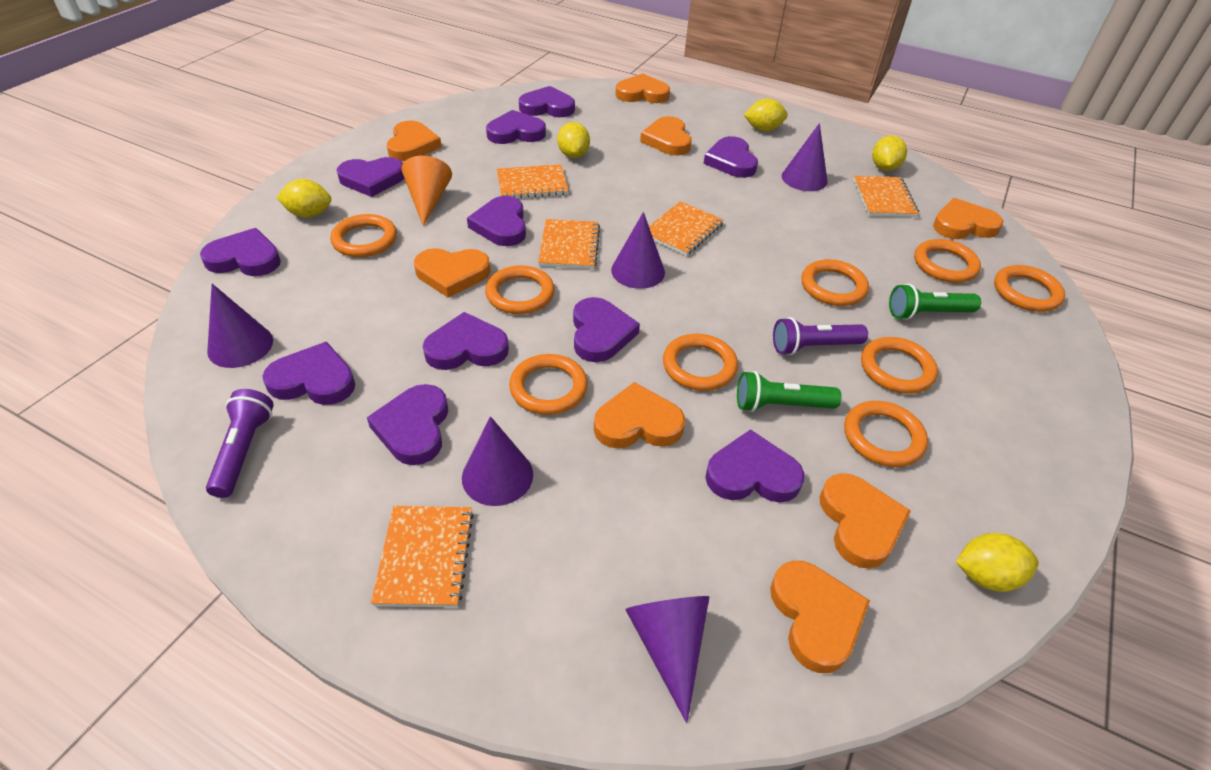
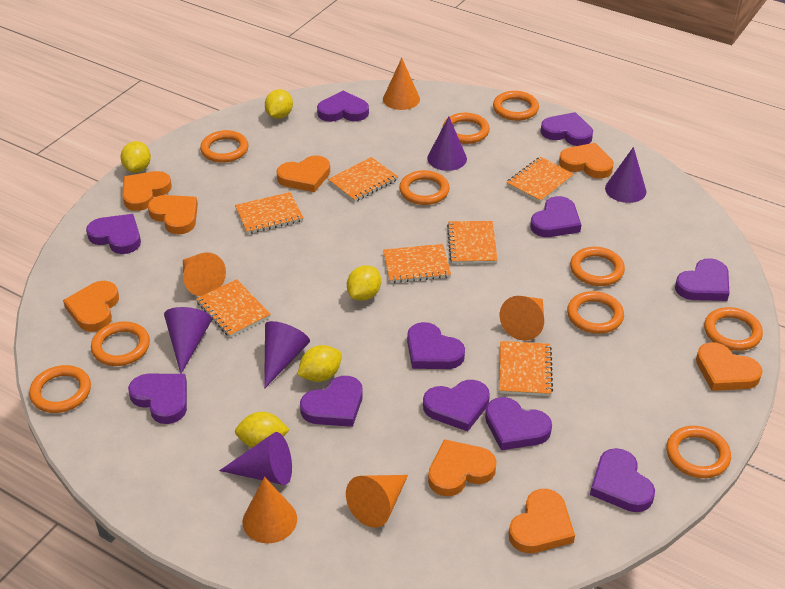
green flashlight: [737,371,841,412] [889,284,981,320] = 2 -> none = 0
orange cone: [401,156,452,226] = 1 -> [183,253,226,296] [243,477,297,544] [346,475,408,528] [383,58,420,110] [500,296,544,341] = 5
orange notebook: [371,506,474,607] [497,164,569,198] [538,219,600,269] [649,201,724,256] [853,176,919,217] = 5 -> [196,279,271,337] [235,192,304,234] [328,157,398,202] [383,244,451,283] [447,221,498,264] [500,341,553,396] [506,157,574,203] = 7
orange ring: [330,214,397,257] [485,265,555,314] [509,354,588,415] [663,334,738,391] [801,259,869,306] [844,401,928,467] [861,337,938,394] [914,239,981,283] [994,265,1065,312] = 9 -> [29,365,91,413] [91,321,150,366] [200,130,249,163] [399,170,450,205] [442,113,490,144] [493,91,539,121] [567,291,624,334] [570,247,625,286] [666,426,731,478] [704,307,763,351] = 10
purple flashlight: [206,389,274,498] [773,317,868,355] = 2 -> none = 0

